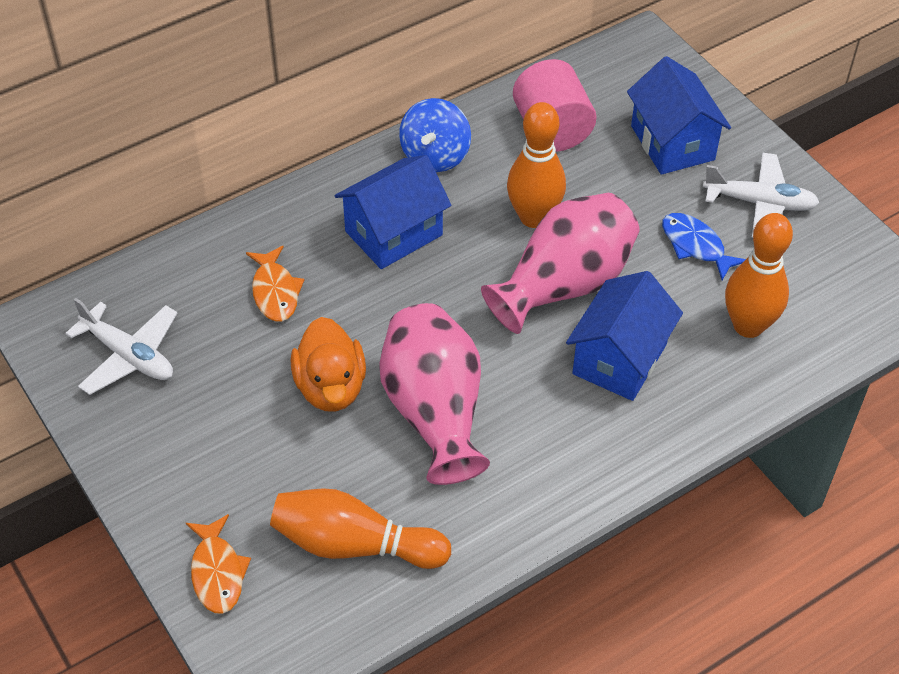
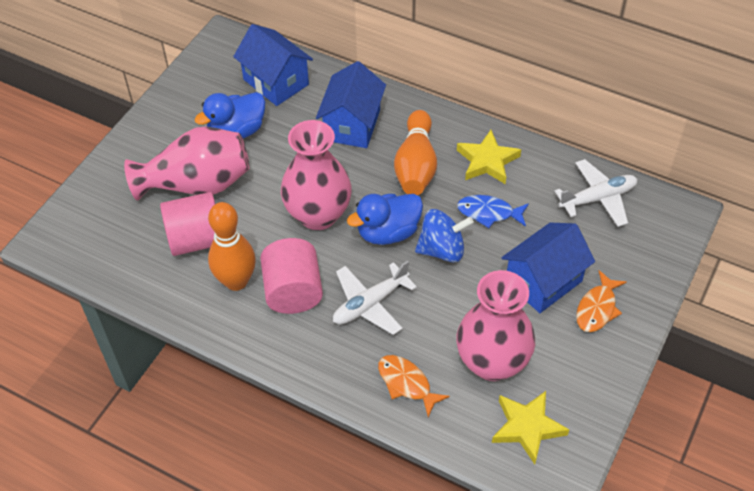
blue duck: none = 0 -> [194,92,265,139] [347,194,423,245] = 2
orange bowling pin: [270,488,451,569] [507,102,566,228] [725,213,793,338] = 3 -> [208,202,256,291] [394,110,437,195] = 2
orange duck: [291,317,366,412] = 1 -> none = 0
pink cylinder: [513,59,596,152] = 1 -> [160,192,215,256] [260,238,323,314] = 2
pink vase: [379,303,490,485] [481,193,640,334] = 2 -> [124,127,249,201] [281,120,352,230] [456,270,535,381] = 3
yellow star: none = 0 -> [457,130,521,184] [492,391,569,464] = 2

